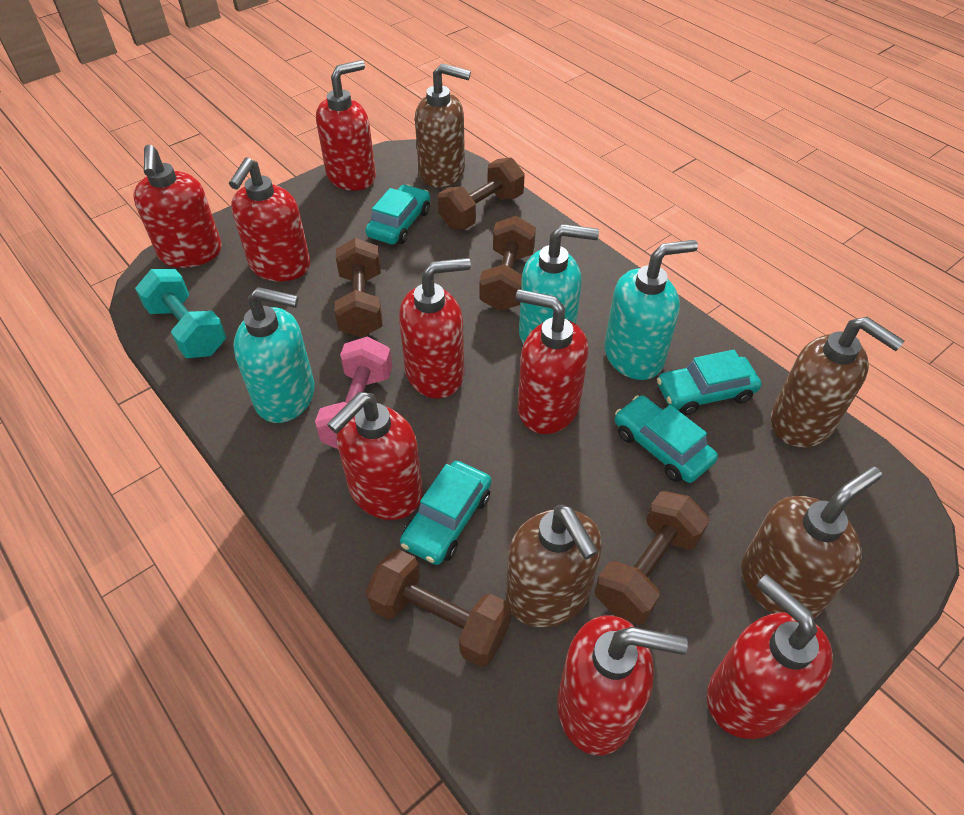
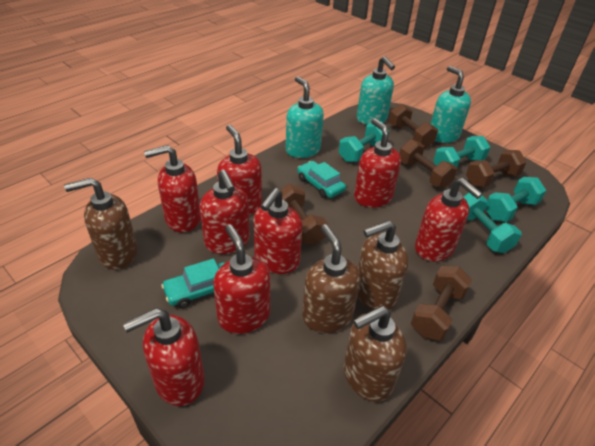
pink dumbbell: [315,337,392,449] = 1 -> none = 0
turquoise car: [365,185,430,244] [400,461,491,565] [615,395,718,483] [657,350,762,415] = 4 -> [161,258,225,308] [297,161,346,198] = 2
turquoise dumbbell: [135,269,226,358] = 1 -> [339,121,390,162] [433,136,490,167] [463,193,522,253] [485,177,546,222] = 4

